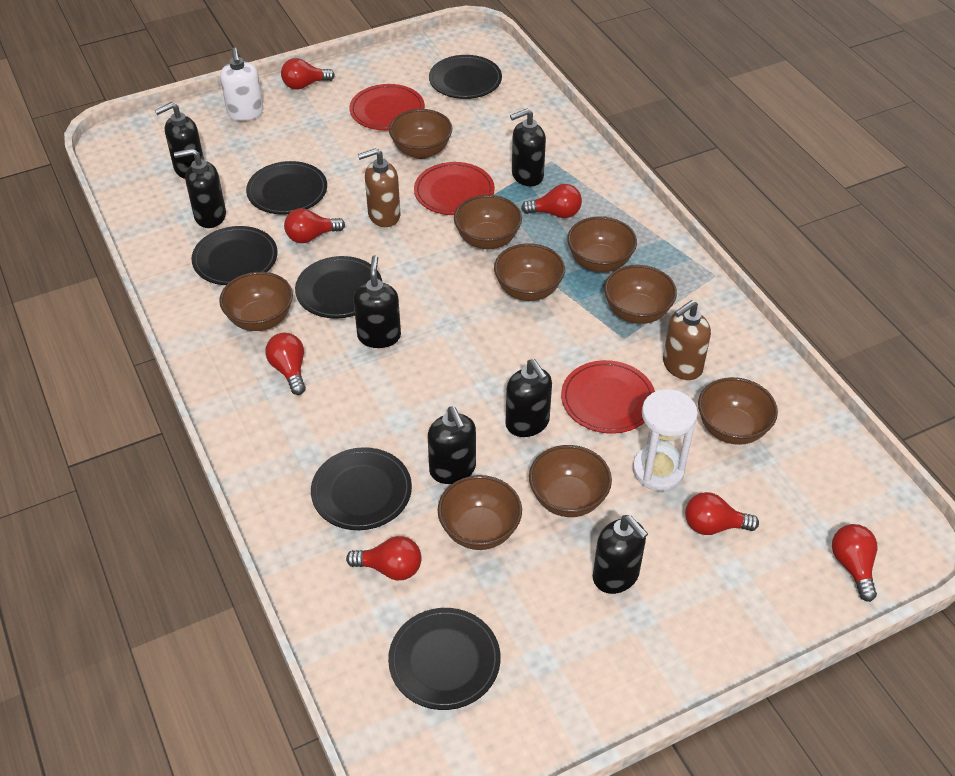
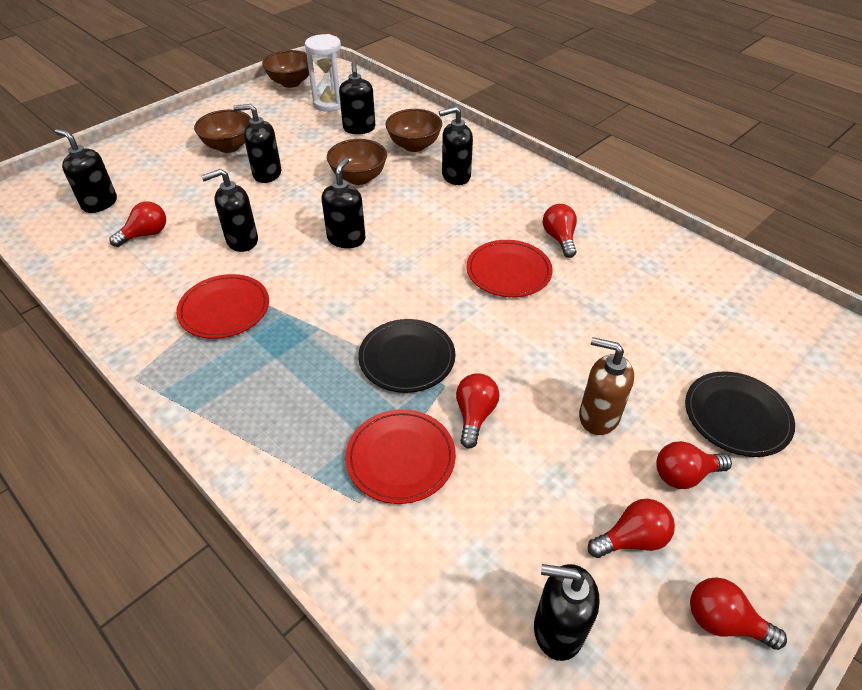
black plate: [191,226,278,285] [246,161,327,215] [295,256,382,319] [311,447,412,530] [388,608,501,710] [429,55,502,99] = 6 -> [358,319,455,393] [685,371,795,457] = 2
brown bowl: [219,272,293,331] [389,109,452,159] [437,475,522,550] [454,195,522,249] [494,243,565,301] [529,445,612,517] [567,216,637,272] [604,265,677,324] [698,377,778,445] = 9 -> [194,110,251,153] [262,50,309,88] [327,139,387,185] [385,109,442,152] = 4
brown soap dispenser: [358,148,400,227] [663,300,711,380] = 2 -> [579,337,634,435] = 1
red light bulb: [265,333,306,395] [281,58,335,90] [284,208,345,243] [346,536,422,580] [521,184,582,218] [685,492,759,535] [832,524,877,602] = 7 -> [110,201,166,247] [456,373,499,449] [543,204,577,258] [588,499,675,558] [656,441,732,489] [690,578,787,650] = 6
white soap dispenser: [220,47,263,121] = 1 -> none = 0

